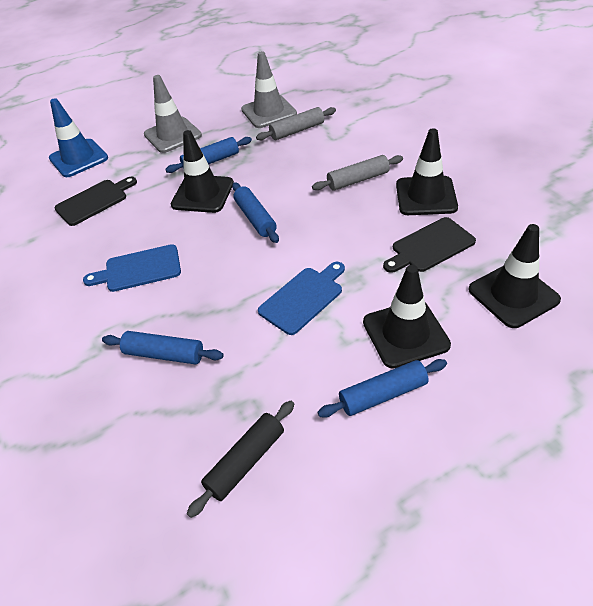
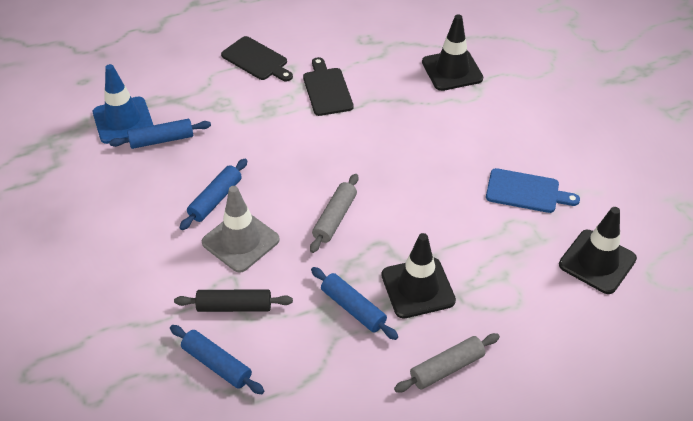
black traffic cone: [171,130,234,213] [363,265,451,369] [396,128,458,215] [468,224,561,328] = 4 -> [381,233,456,318] [422,14,483,91] [559,207,637,294] = 3
blue cutting board: [83,244,181,292] [258,262,345,335] = 2 -> [486,168,580,213] = 1
grey traffic cone: [144,75,202,153] [241,51,297,128] = 2 -> [202,186,280,273] = 1

